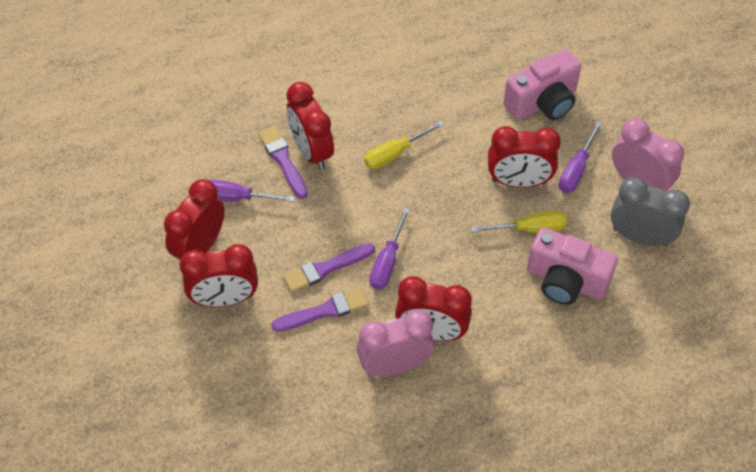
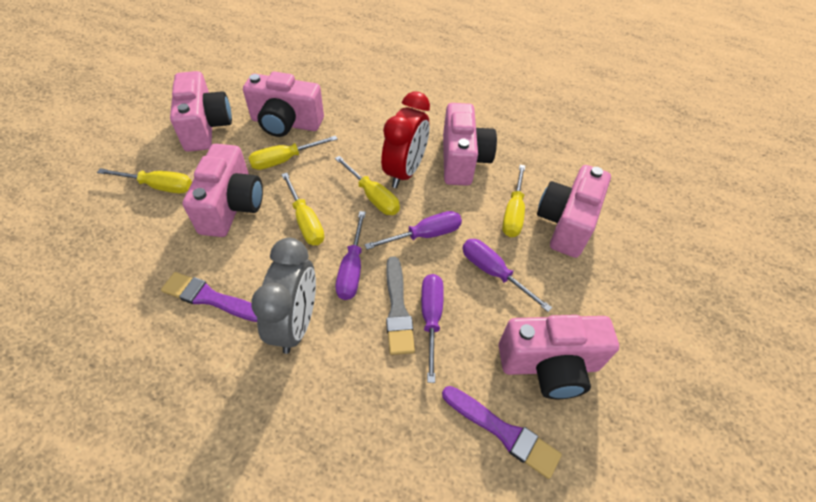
grey brush: none = 0 -> [386,256,415,355] = 1
pink camera: [503,49,581,120] [527,228,618,305] = 2 -> [170,71,232,152] [183,144,263,237] [243,71,324,137] [443,103,497,186] [499,315,619,399] [537,165,611,258] = 6
pink clock: [357,310,434,376] [612,118,684,191] = 2 -> none = 0
purple brush: [258,126,308,199] [272,287,369,332] [283,243,375,292] = 3 -> [161,272,257,322] [442,386,562,479] = 2
purple screwdriver: [209,179,295,202] [369,207,410,290] [559,122,602,193] = 3 -> [335,211,366,300] [364,211,462,250] [421,274,444,383] [462,239,552,312] = 4
red clock: [164,179,225,260] [180,244,258,307] [287,82,334,170] [395,276,472,341] [488,126,561,188] = 5 -> [381,91,430,188] = 1
yellow screwdriver: [364,121,444,169] [471,211,567,233] = 2 -> [97,168,192,193] [248,136,338,170] [281,173,324,245] [335,156,400,215] [502,165,525,237] = 5

